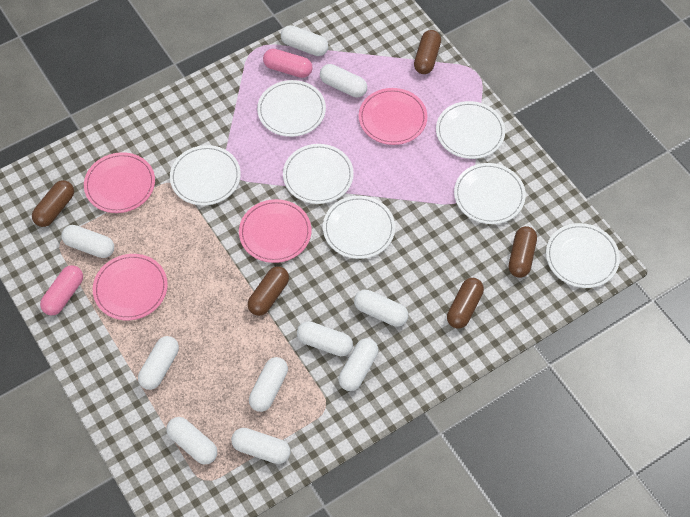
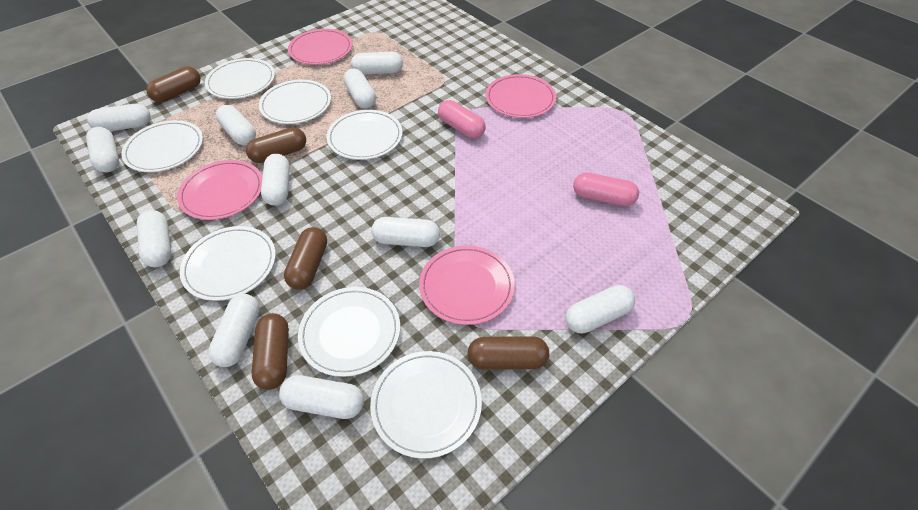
white capsule: [61,225,114,258] [138,336,179,390] [167,417,217,464] [231,428,290,464] [249,357,288,412] [281,25,328,56] [297,321,353,356] [320,64,367,97] [339,338,378,391] [354,289,408,327] = 10 -> [86,127,119,172] [87,104,150,131] [137,210,171,267] [208,294,260,367] [216,105,256,145] [261,154,290,206] [279,375,364,419] [344,69,376,109] [351,52,403,75] [371,217,440,247] [565,285,635,334] = 11

